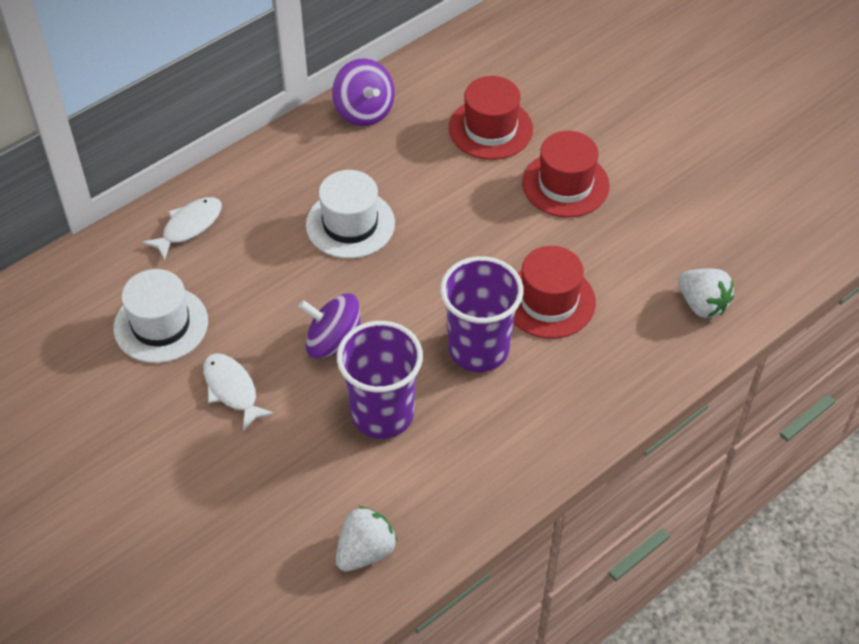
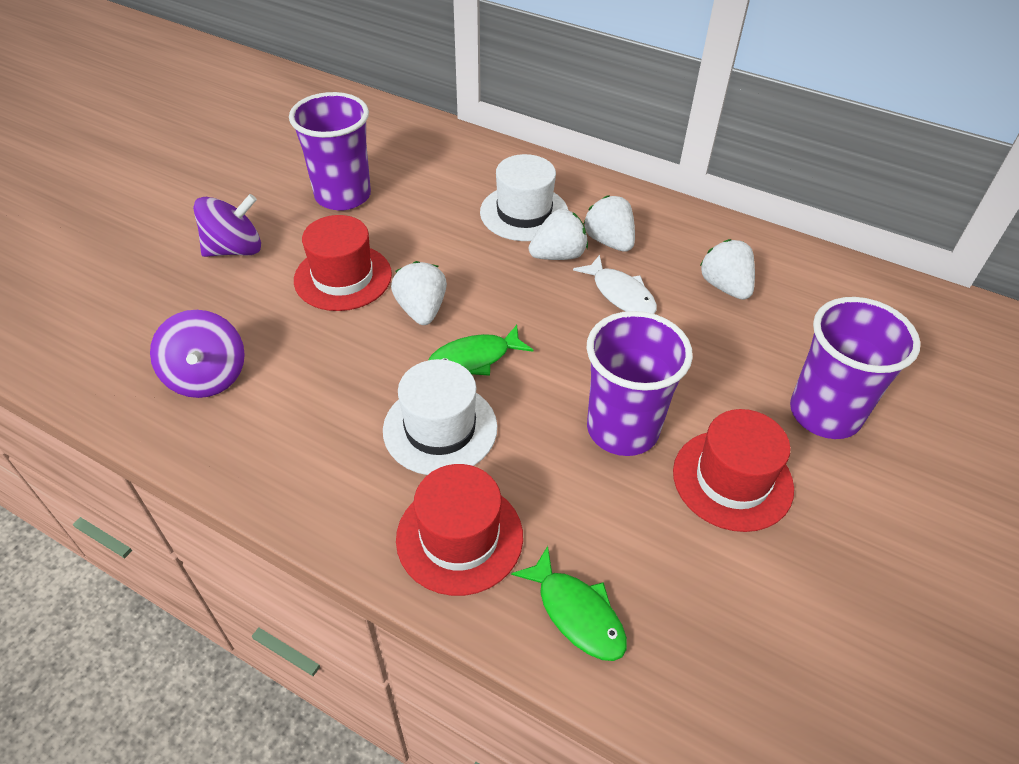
green fish: none = 0 -> [429,325,533,376] [511,546,627,661] = 2
purple cup: [337,321,423,439] [440,256,524,372] = 2 -> [289,92,371,210] [587,311,693,456] [790,297,921,439] = 3
white fish: [142,197,222,260] [203,353,275,432] = 2 -> [573,255,657,314] = 1
white strawberry: [336,506,397,571] [678,269,734,318] = 2 -> [391,261,447,325] [529,209,588,260] [584,195,635,252] [700,239,755,300] = 4

